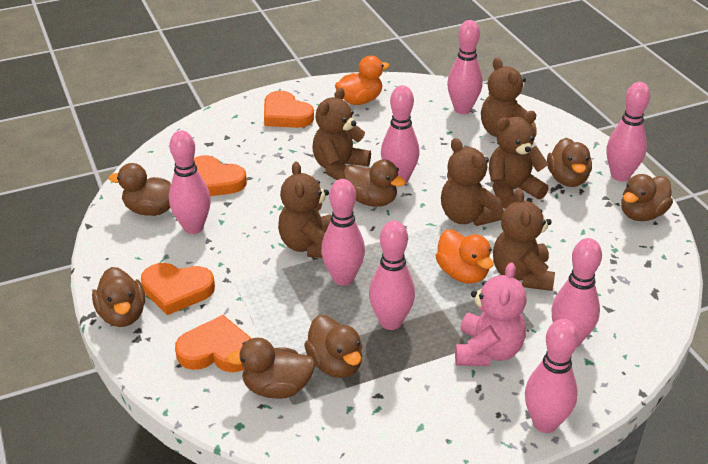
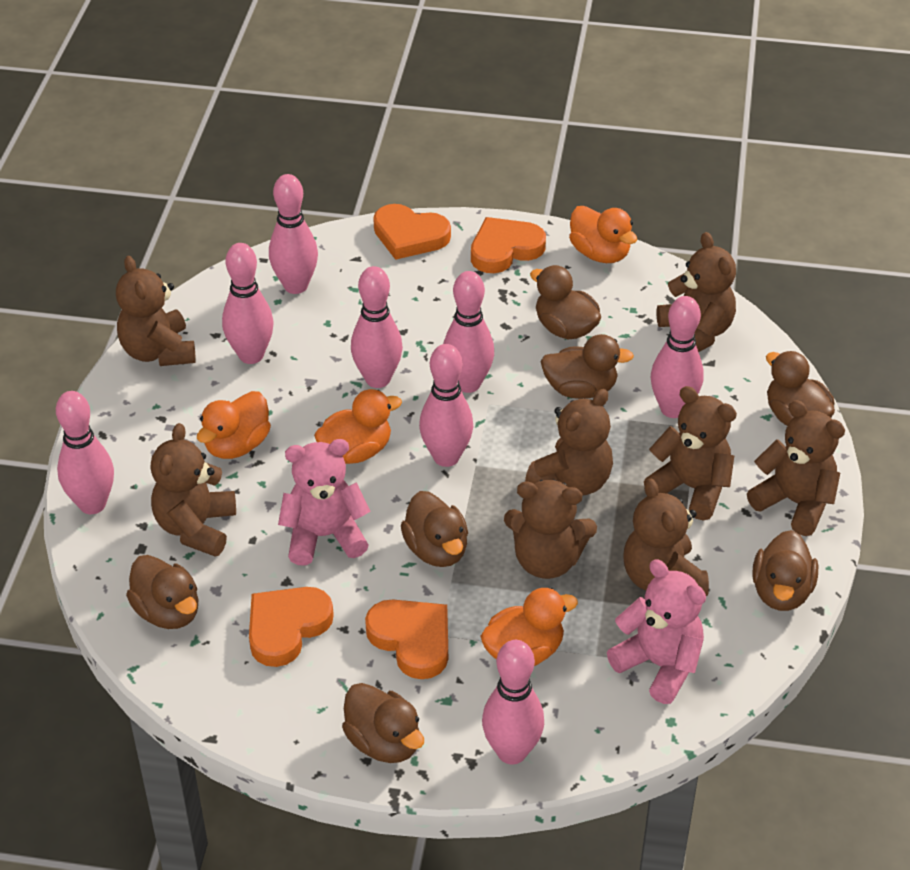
brown teddy bear: [278,162,332,258] [312,88,371,180] [441,138,504,226] [481,58,537,137] [489,111,549,209] [493,188,555,291] = 6 -> [116,256,196,366] [150,423,236,557] [504,480,597,579] [525,389,613,496] [623,479,709,596] [644,386,737,520] [657,232,736,352] [747,400,845,536] = 8
orange duck: [335,56,390,105] [436,229,494,284] = 2 -> [197,391,271,459] [314,389,402,464] [481,588,578,666] [569,206,637,263] = 4
pink teddy bear: [455,262,527,366] = 1 -> [278,439,371,566] [607,559,706,704] = 2

